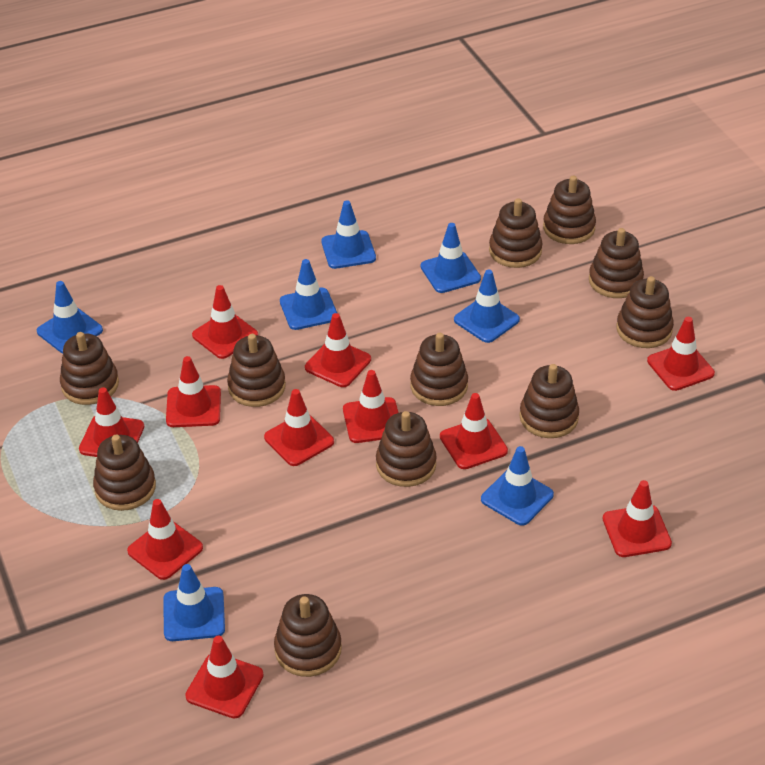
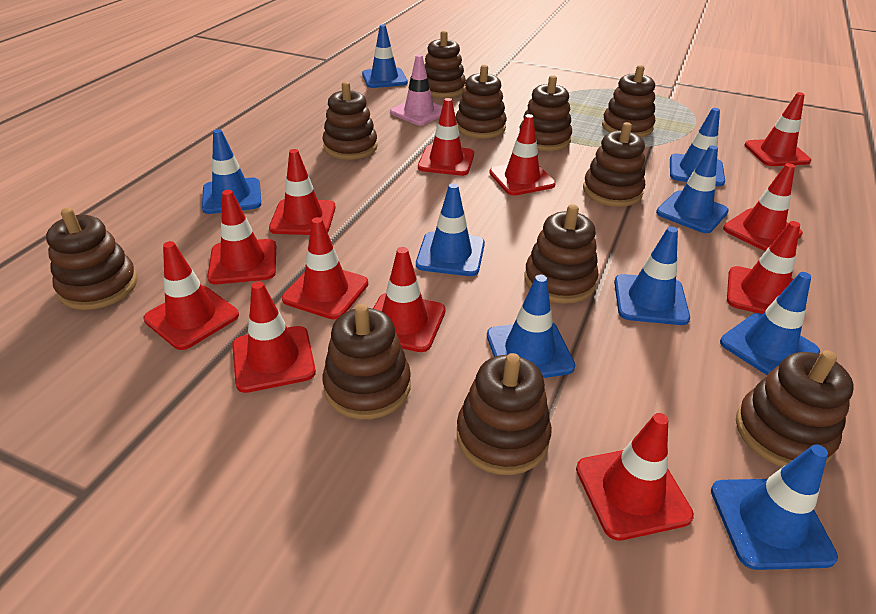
blue traffic cone: [37,281,103,354] [163,564,225,641] [280,259,337,330] [321,200,376,269] [420,223,481,293] [454,269,520,343] [481,446,554,526] = 7 -> [202,129,261,214] [362,25,408,88] [416,183,485,276] [487,275,575,378] [614,227,690,325] [656,145,729,233] [670,108,725,186] [711,444,838,570] [720,272,820,376] = 9
pink traffic cone: none = 0 -> [390,54,443,125] = 1
red traffic cone: [79,387,144,457] [127,499,203,580] [166,356,221,427] [185,636,264,719] [192,285,258,359] [264,389,334,466] [305,313,371,387] [343,370,399,443] [440,393,508,469] [603,480,672,557] [647,317,715,391] = 11 -> [143,241,239,350] [207,190,276,284] [232,281,316,393] [269,149,336,235] [282,217,368,320] [373,247,446,352] [418,98,474,176] [489,114,556,196] [576,413,694,541] [723,163,803,251] [727,221,800,314] [744,92,811,166] = 12

